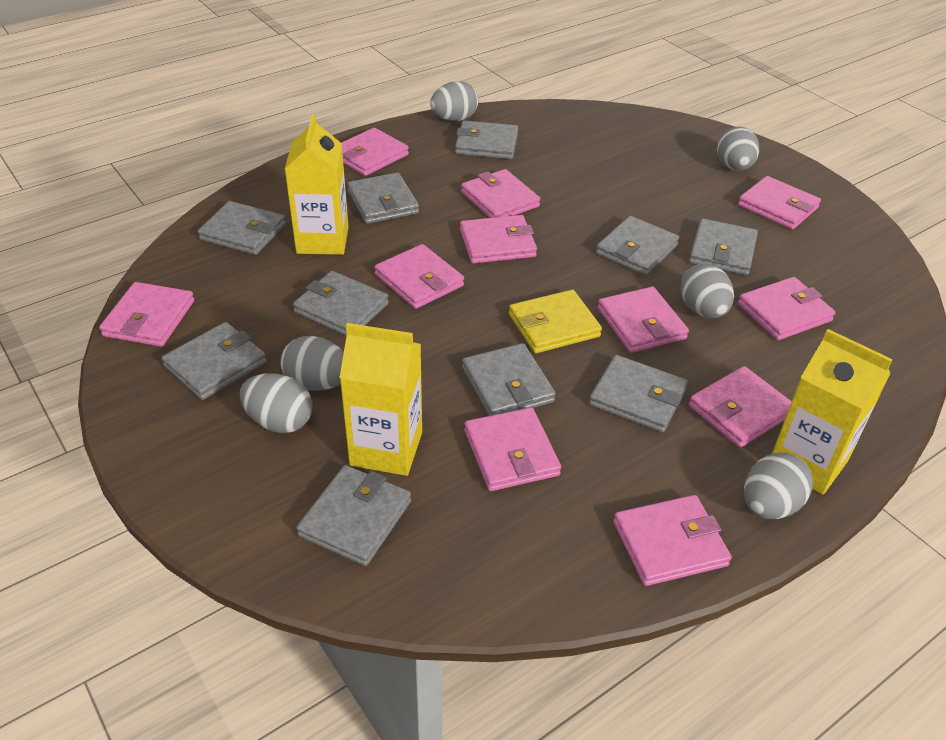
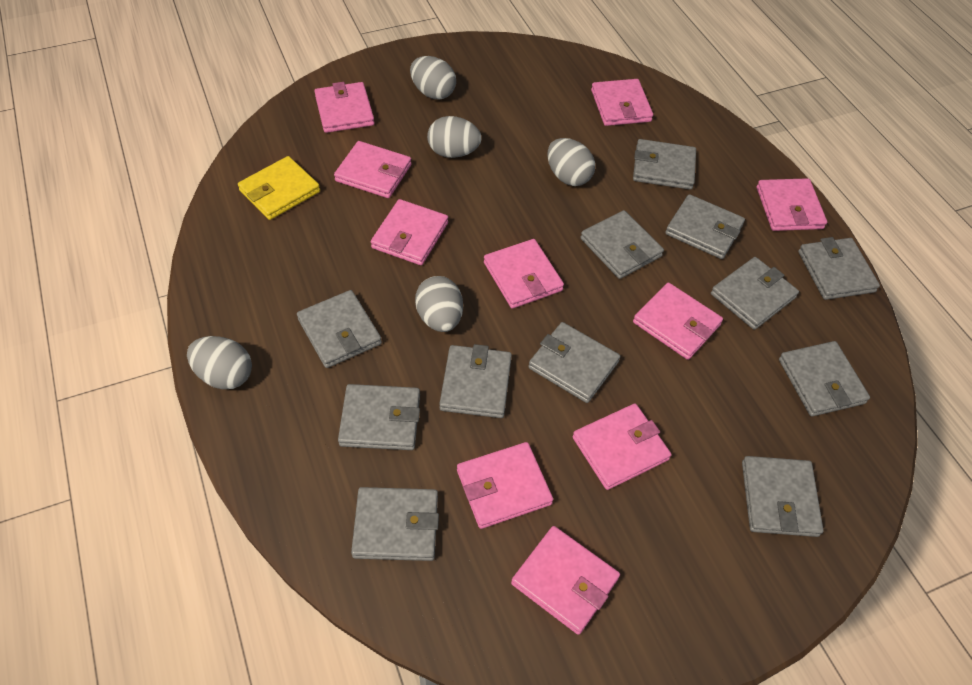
grey egg: [240,373,312,433] [280,336,344,391] [430,81,478,121] [680,264,734,318] [717,126,759,171] [744,453,813,519] = 6 -> [187,336,252,389] [410,56,456,99] [415,276,463,332] [427,116,481,158] [547,138,595,186] = 5
grey wallet: [162,322,267,400] [198,201,286,255] [293,271,389,336] [296,465,411,566] [347,172,419,224] [455,120,518,159] [462,343,556,416] [589,355,688,432] [596,216,679,276] [689,218,758,275] = 10 -> [297,290,382,368] [338,384,420,450] [351,487,439,561] [439,344,512,418] [528,322,620,403] [581,210,664,279] [633,139,696,190] [665,194,745,259] [711,257,799,330] [742,456,824,537] [779,341,870,417] [798,237,880,300] = 12
pink wallet: [99,282,194,347] [341,128,409,176] [374,244,464,309] [460,215,537,264] [461,169,540,218] [464,407,561,491] [598,287,689,353] [613,495,732,586] [689,366,792,448] [738,176,821,230] [738,277,836,340] = 11 -> [314,82,374,133] [334,141,412,198] [371,199,448,265] [457,442,553,529] [484,239,564,309] [511,526,620,635] [573,404,671,490] [591,79,653,126] [633,283,723,360] [757,178,827,231] = 10
yellow carton: [285,114,349,255] [340,323,422,476] [772,329,893,495] = 3 -> none = 0

